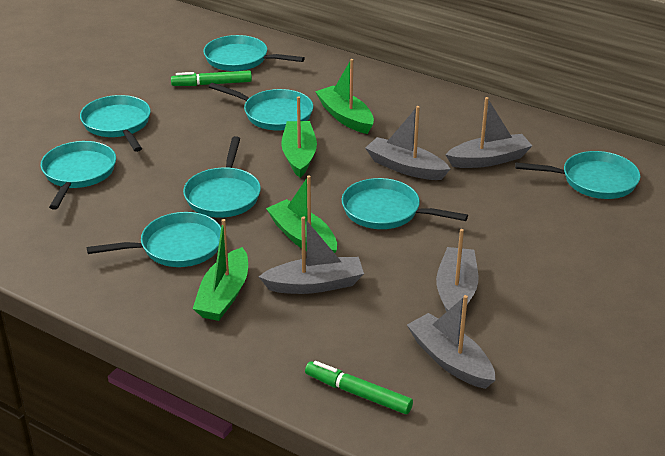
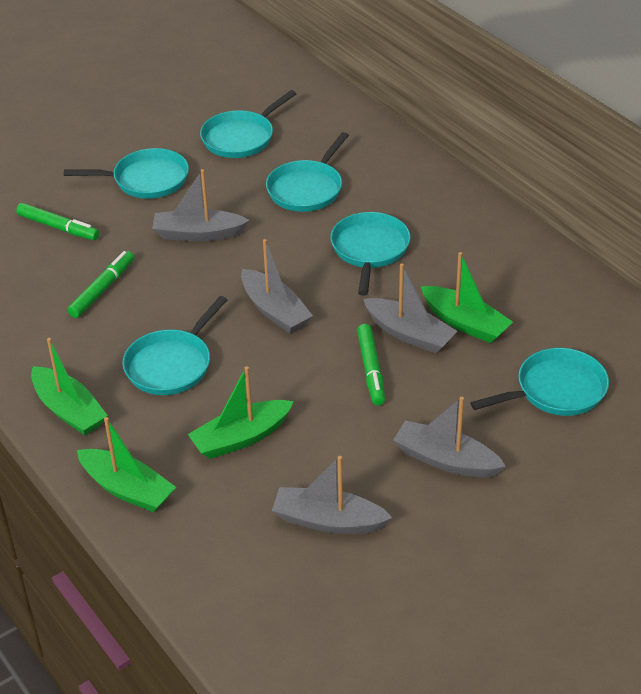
green marker: [171,70,252,86] [305,361,413,414] = 2 -> [16,203,99,240] [67,251,134,318] [357,324,385,406] = 3
turquoise pan: [41,141,116,210] [80,95,151,152] [87,212,221,267] [183,136,261,218] [204,35,305,71] [209,83,313,130] [342,178,468,229] [515,151,641,199] = 8 -> [64,148,189,199] [123,296,227,395] [200,90,296,158] [266,132,349,212] [331,212,411,296] [470,348,609,416] = 6

